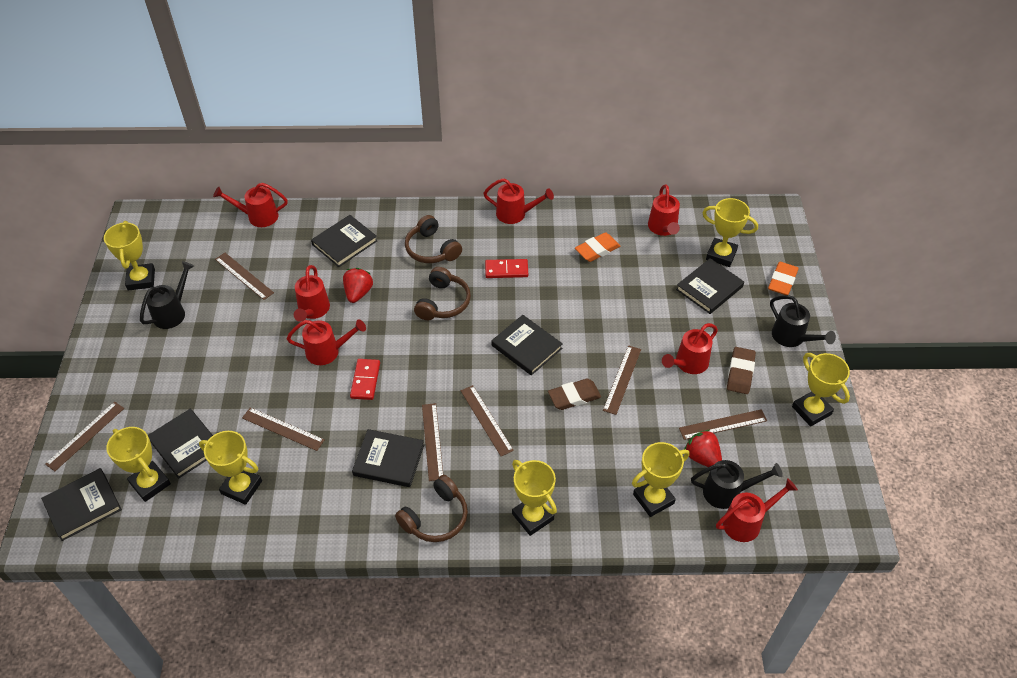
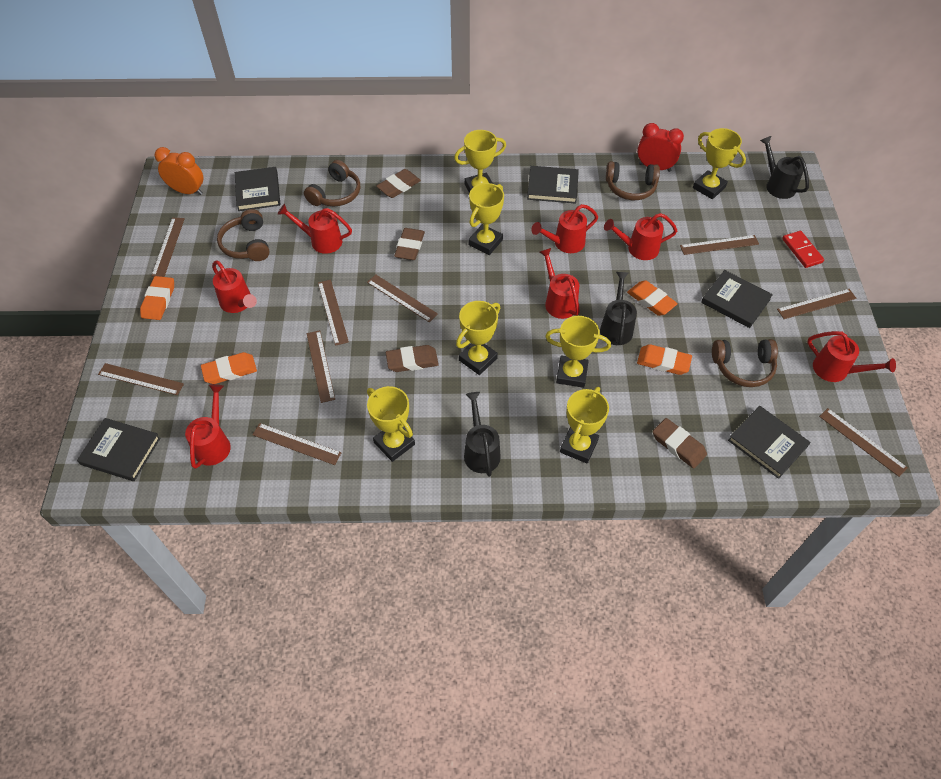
black book: [41,468,122,541] [148,409,213,478] [311,215,377,267] [352,429,424,487] [491,315,563,375] [676,258,744,314] = 6 -> [77,418,160,481] [235,167,281,211] [527,166,579,204] [701,270,773,328] [728,406,811,479] = 5
brown eraser: [548,379,601,410] [727,347,756,394] = 2 -> [376,169,421,198] [386,345,439,372] [394,228,425,260] [653,418,707,469] = 4
brown headphones: [395,475,468,542] [405,215,462,263] [414,267,471,320] = 3 -> [217,209,270,261] [304,160,360,207] [606,161,660,200] [712,339,778,387] = 4
brown ruler: [45,402,124,471] [215,253,274,300] [242,407,325,451] [422,403,443,481] [461,385,514,456] [603,345,641,415] [679,409,767,440] = 7 -> [98,363,184,395] [151,218,185,277] [252,423,341,465] [307,330,335,403] [318,280,349,346] [367,274,438,322] [680,235,759,255] [777,289,856,319] [819,408,908,477] = 9
orange clock: none = 0 -> [155,147,203,195] = 1
orange eraser: [575,232,620,262] [768,262,799,295] = 2 -> [140,276,174,320] [201,352,257,384] [627,280,678,316] [637,344,692,375] = 4
red clock: none = 0 -> [637,123,684,172] = 1
red domino: [350,359,380,400] [485,259,528,278] = 2 -> [782,231,824,268] = 1
red strawberry: [343,268,373,303] [684,430,722,467] = 2 -> none = 0

